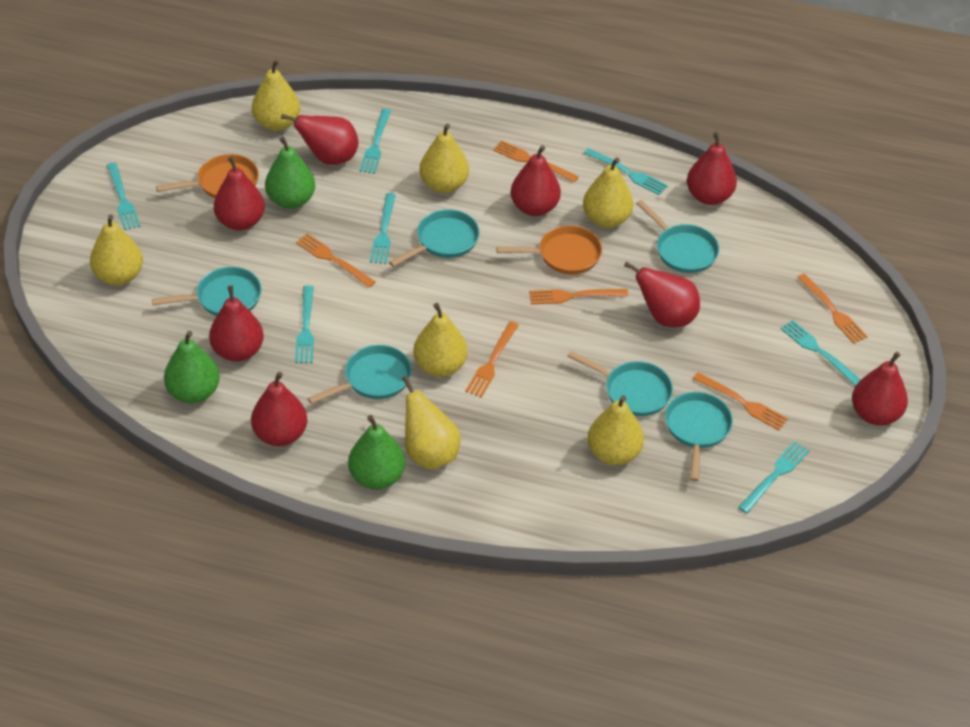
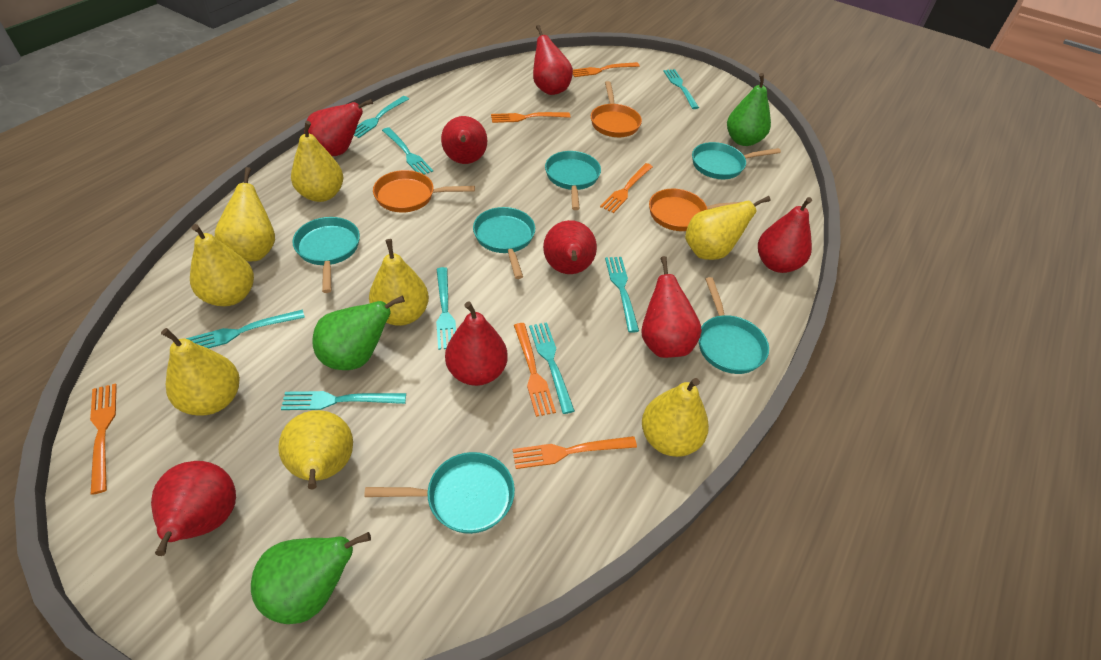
orange pan: [156,154,259,198] [496,225,602,274] = 2 -> [373,170,475,213] [591,81,642,137] [649,188,740,231] = 3
turquoise fork: [107,162,141,230] [295,285,314,363] [359,109,391,174] [370,193,396,264] [584,148,668,195] [738,441,810,513] [780,320,861,386] = 7 -> [186,309,305,349] [281,391,406,410] [354,96,409,138] [382,127,433,175] [436,267,456,350] [529,323,575,414] [605,257,639,333] [663,69,699,109] = 8
yellow pear: [90,214,143,285] [252,59,300,131] [402,375,461,469] [413,303,468,377] [420,123,469,193] [583,157,633,228] [588,395,644,465] = 7 -> [161,328,240,416] [190,224,254,306] [215,167,275,261] [278,410,353,489] [291,121,343,202] [369,239,429,326] [642,378,709,457] [685,196,770,260] = 8

